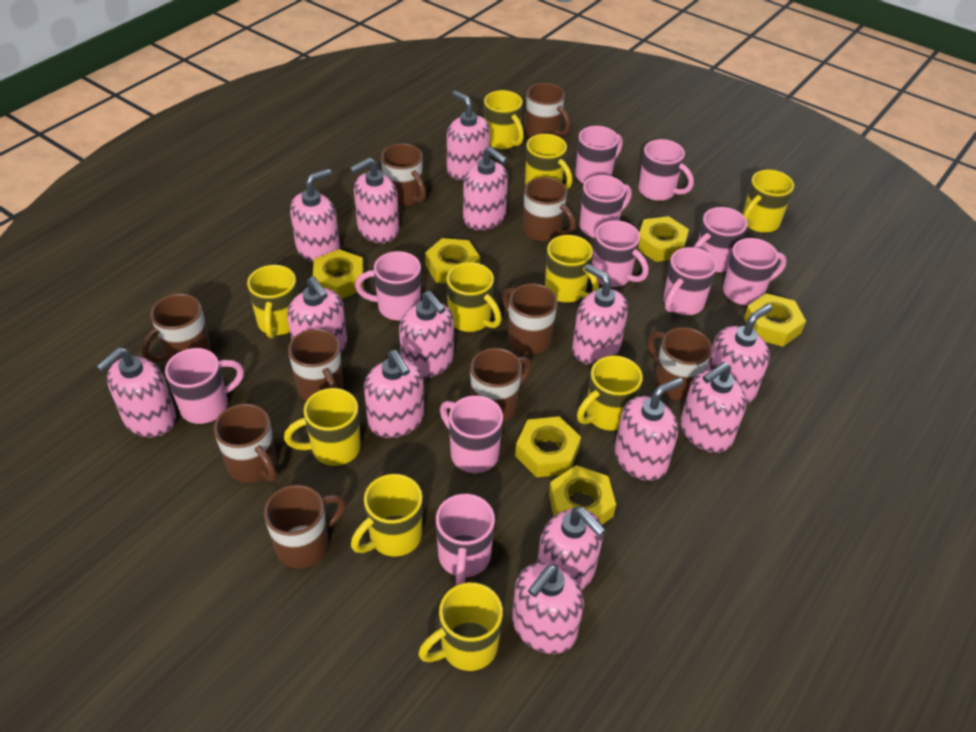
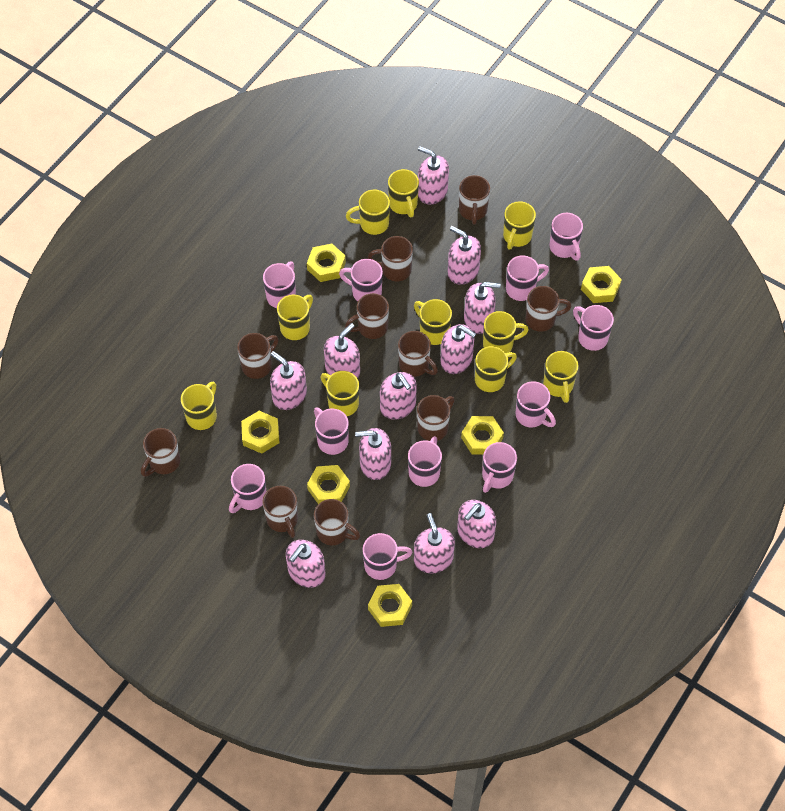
pink soap dispenser: [96,347,176,438] [287,276,347,353] [290,169,340,263] [350,158,399,243] [364,350,425,438] [399,291,454,379] [447,90,490,181] [463,146,508,230] [512,563,584,654] [537,507,606,590] [572,264,628,365] [614,377,683,481] [680,362,747,453] [706,304,772,404] = 14 -> [270,351,307,410] [286,540,326,588] [324,323,360,379] [355,428,391,480] [380,372,417,420] [414,513,455,573] [418,146,449,205] [440,324,476,374] [448,226,481,285] [457,500,496,548] [464,282,501,334] = 11

